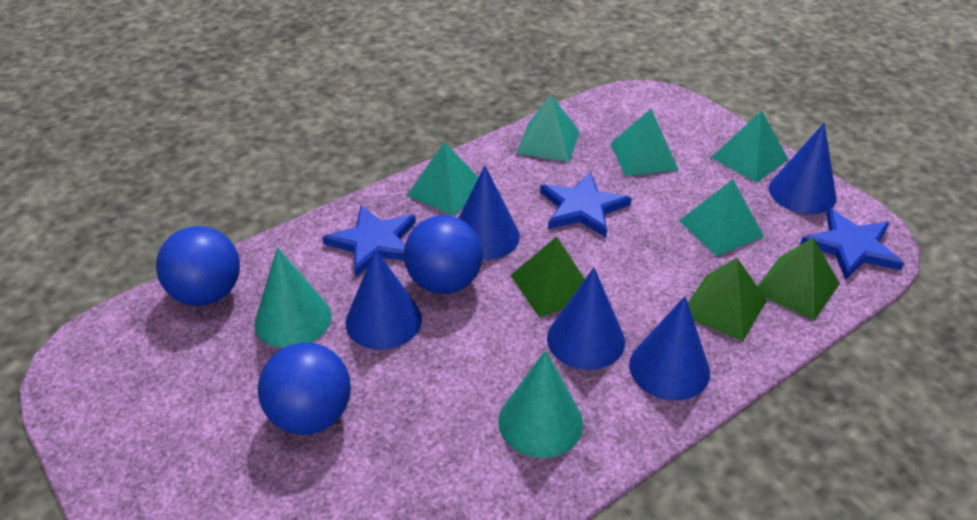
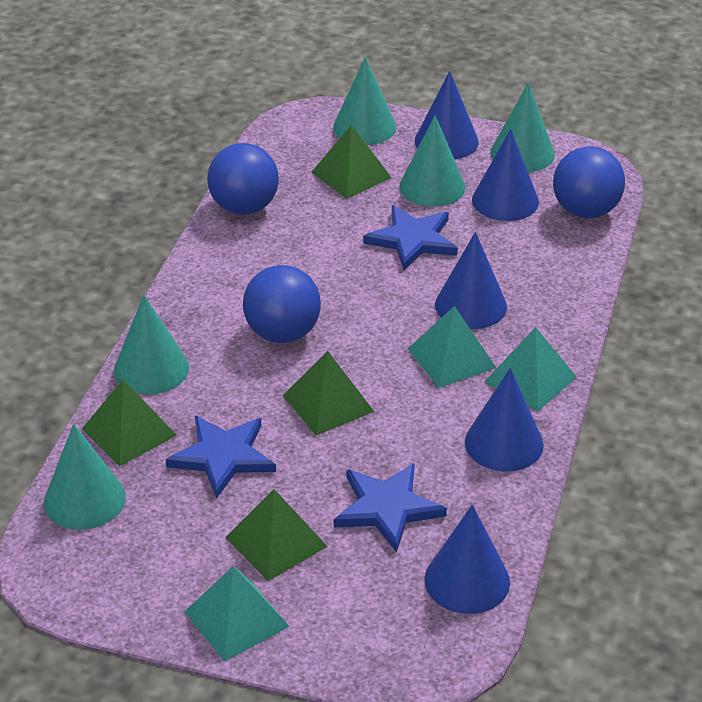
green pyramid: [511,236,585,317] [688,257,767,341] [757,238,840,321] = 3 -> [82,380,177,466] [225,489,327,581] [283,351,374,435] [311,125,392,199] = 4
turquoise cone: [254,247,332,348] [498,350,583,458] = 2 -> [44,424,126,530] [114,294,189,395] [333,57,396,145] [399,115,465,207] [490,83,555,172] = 5
turquoise pyramid: [406,142,478,216] [516,95,580,162] [610,109,679,176] [679,179,764,256] [711,110,789,183] = 5 -> [185,566,290,662] [408,306,496,388] [485,327,577,411] = 3

